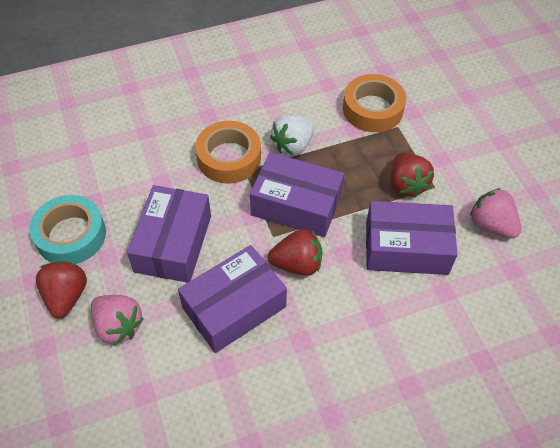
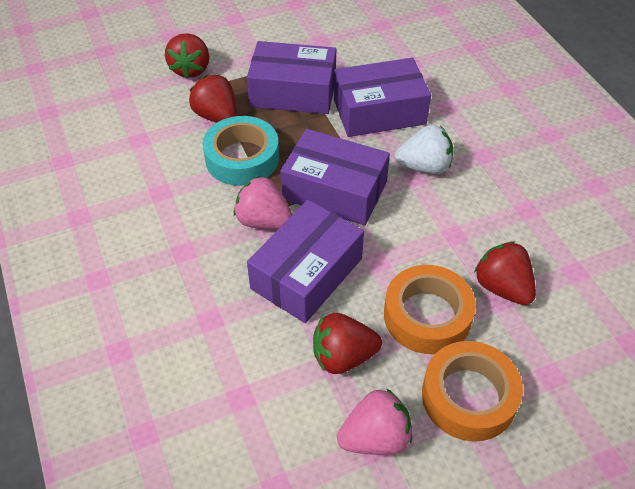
red strawberry: [36,261,87,318] [268,229,323,276] [391,153,434,198] = 3 -> [165,33,209,79] [189,75,237,122] [313,313,382,374] [474,241,536,305] = 4

